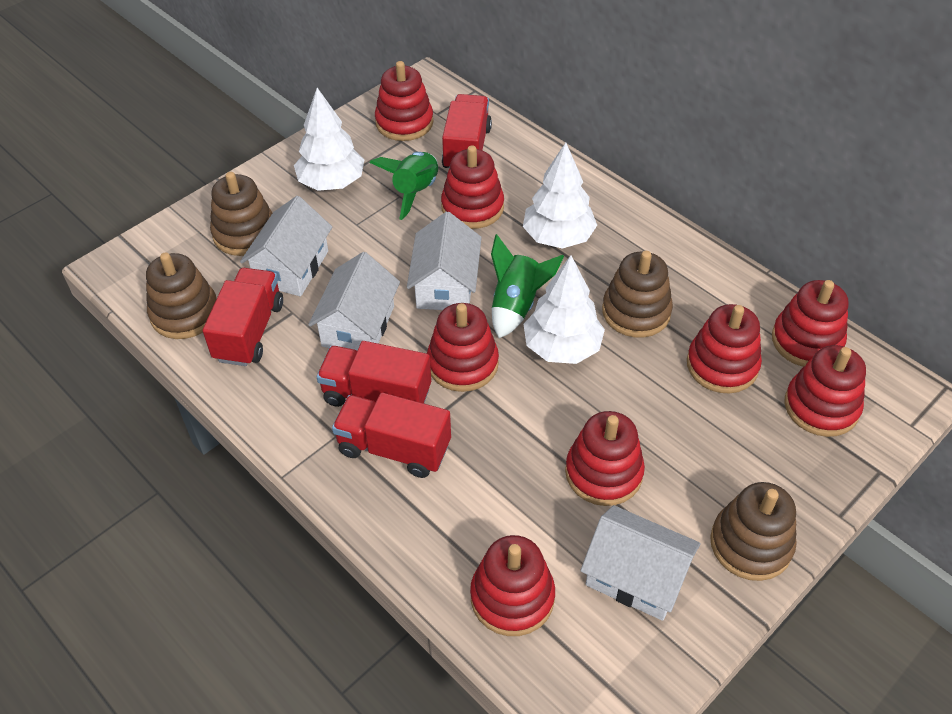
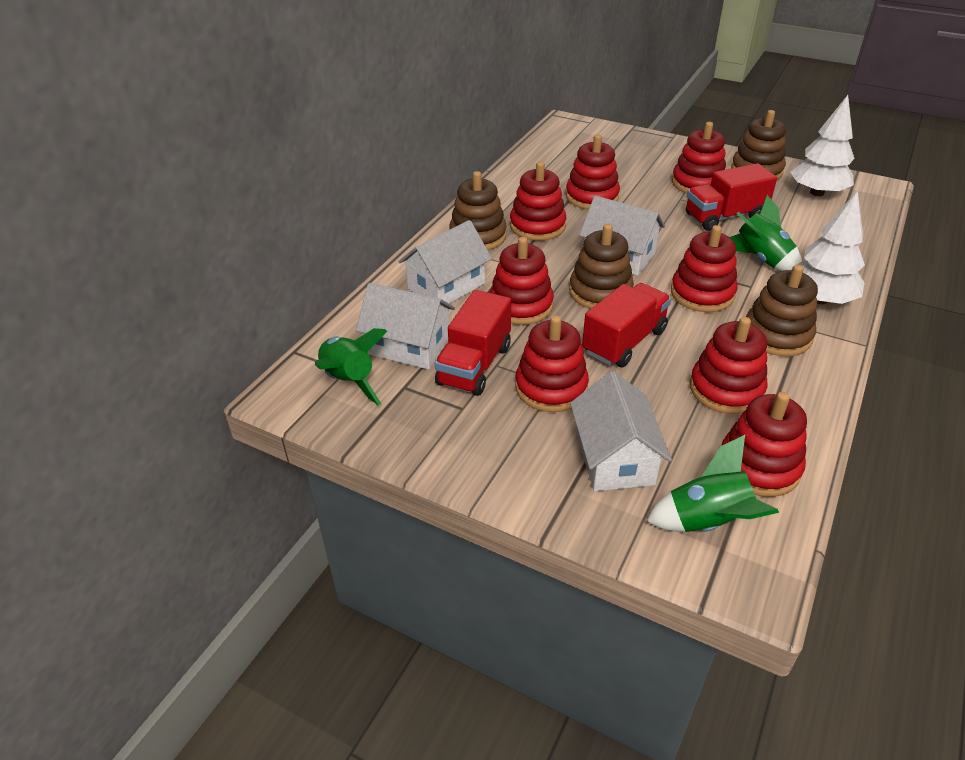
green rocket: [370,152,438,220] [491,234,564,338] = 2 -> [315,328,387,406] [646,435,779,532] [730,195,802,271] = 3
red truck: [203,268,283,366] [317,341,431,407] [332,393,451,478] [442,94,492,168] = 4 -> [435,290,511,396] [582,283,671,367] [686,163,777,231] = 3
white tree: [294,88,364,191] [523,142,597,249] [523,255,605,364] = 3 -> [790,95,855,196] [791,191,865,304] = 2

